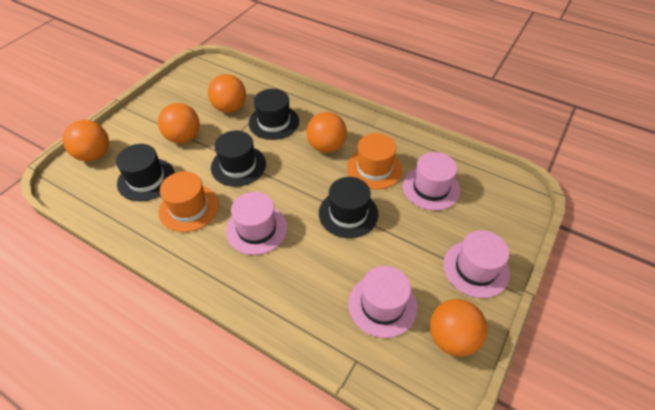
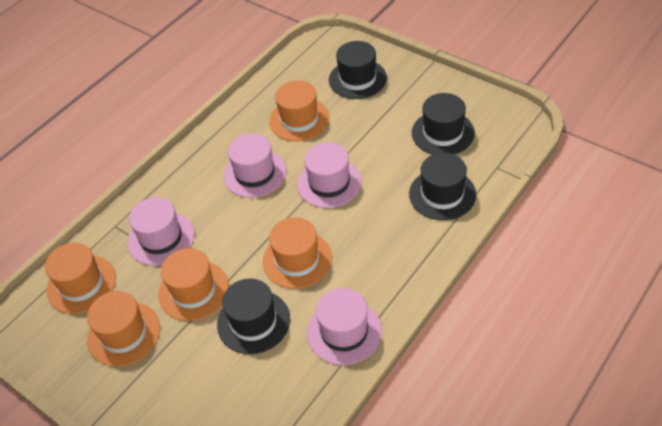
orange ball: [63,120,109,162] [158,103,200,143] [208,74,246,113] [306,112,347,153] [430,299,488,357] = 5 -> none = 0
orange hat: [159,171,219,232] [347,133,402,190] = 2 -> [45,243,116,314] [87,291,160,366] [158,248,229,321] [263,217,332,289] [269,81,329,141] = 5

